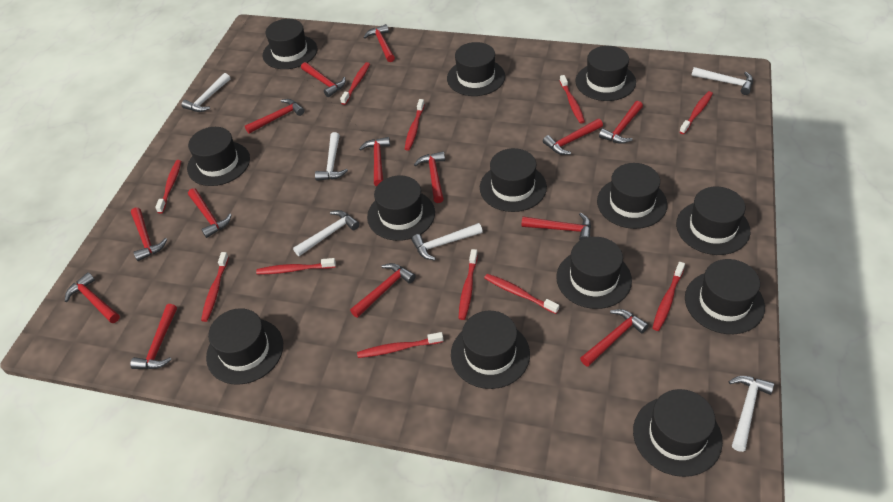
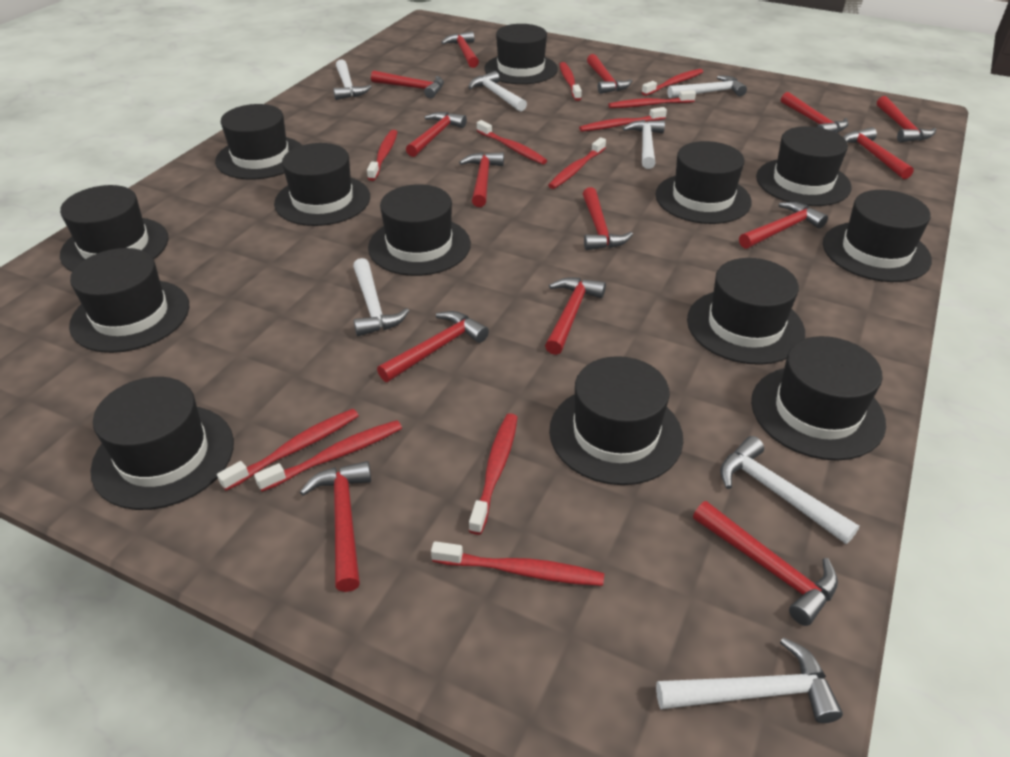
white hammer: [181,73,230,112] [293,210,360,256] [315,132,348,181] [412,223,483,260] [691,67,753,95] [729,376,774,452] = 6 -> [333,59,372,100] [353,258,409,336] [468,71,527,112] [623,120,665,169] [656,637,843,723] [667,75,747,98] [720,436,859,544] = 7

